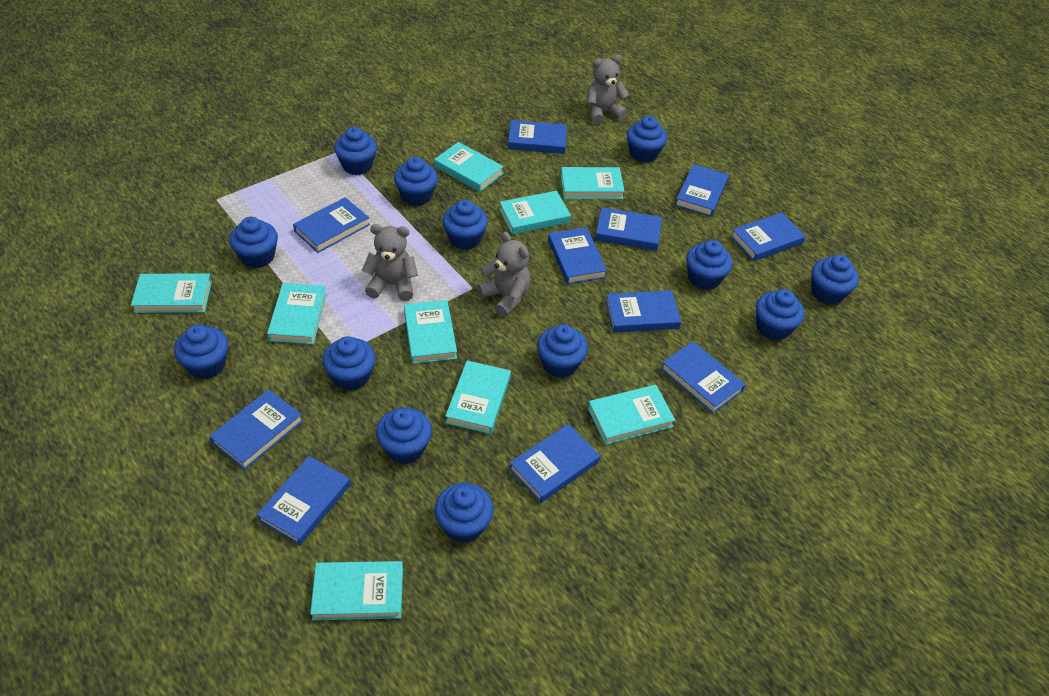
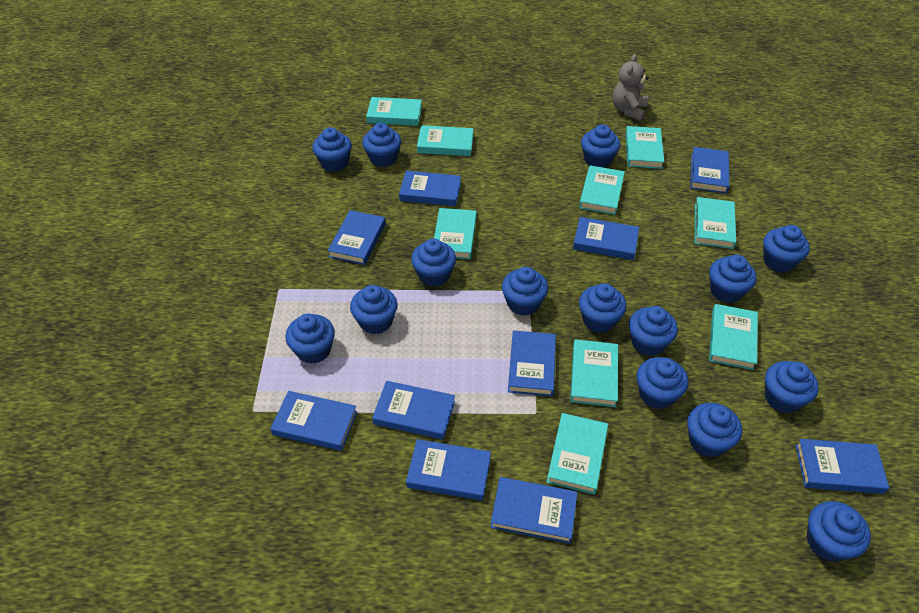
blue book: [209,389,303,470] [257,456,351,546] [293,197,370,253] [508,120,567,154] [509,424,600,503] [548,227,607,284] [595,207,662,251] [606,290,681,333] [661,341,746,414] [675,164,729,217] [731,212,806,261] = 11 -> [270,391,357,451] [328,210,386,265] [372,381,455,440] [399,171,461,206] [406,439,491,501] [490,477,577,544] [508,330,556,396] [573,217,639,260] [690,147,729,194] [796,439,889,494] = 10
blue cupcake: [174,325,228,379] [229,217,278,268] [322,336,376,391] [334,127,377,175] [376,407,432,464] [394,157,438,206] [435,483,494,543] [442,200,488,250] [537,324,588,378] [627,116,667,163] [686,240,733,290] [756,289,804,340] [811,255,859,305] = 13 -> [285,314,335,364] [312,127,352,172] [350,285,398,334] [362,123,401,167] [411,238,456,287] [502,267,548,316] [579,283,627,333] [581,124,620,168] [629,306,678,356] [636,357,688,409] [687,403,742,458] [709,255,756,303] [763,225,810,273] [765,361,819,413] [807,501,871,562] = 15
grey teddy bear: [362,224,418,301] [477,232,531,317] [587,55,629,125] = 3 -> [612,54,649,121] = 1

